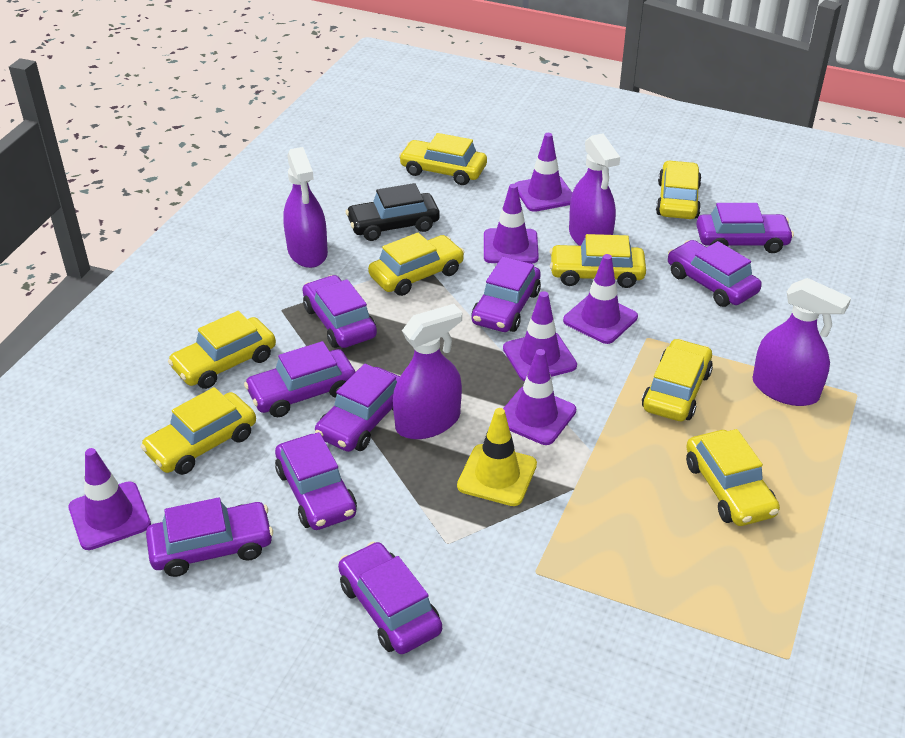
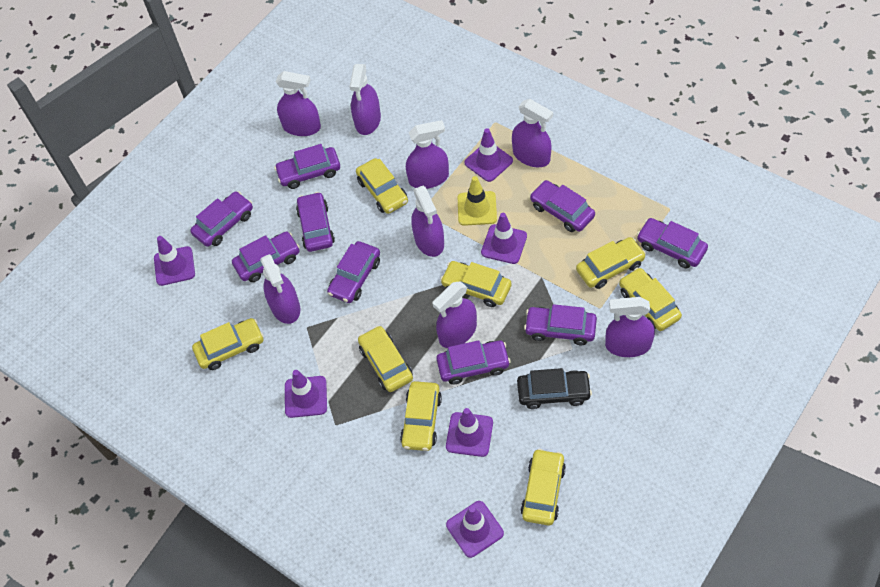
purple spray bottle: [283,147,328,268] [393,304,462,439] [569,133,620,246] [753,278,851,406] = 4 -> [260,254,300,324] [276,71,321,136] [349,64,381,135] [406,120,449,189] [411,186,444,257] [432,281,477,348] [512,99,553,167] [605,297,655,357] = 8

